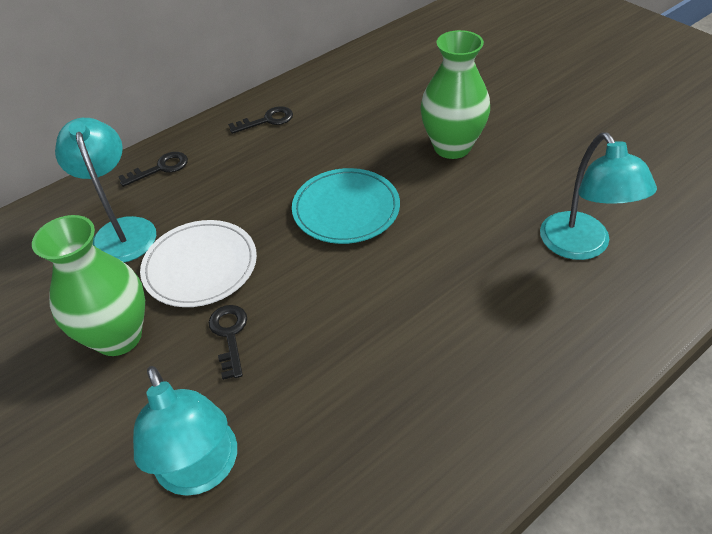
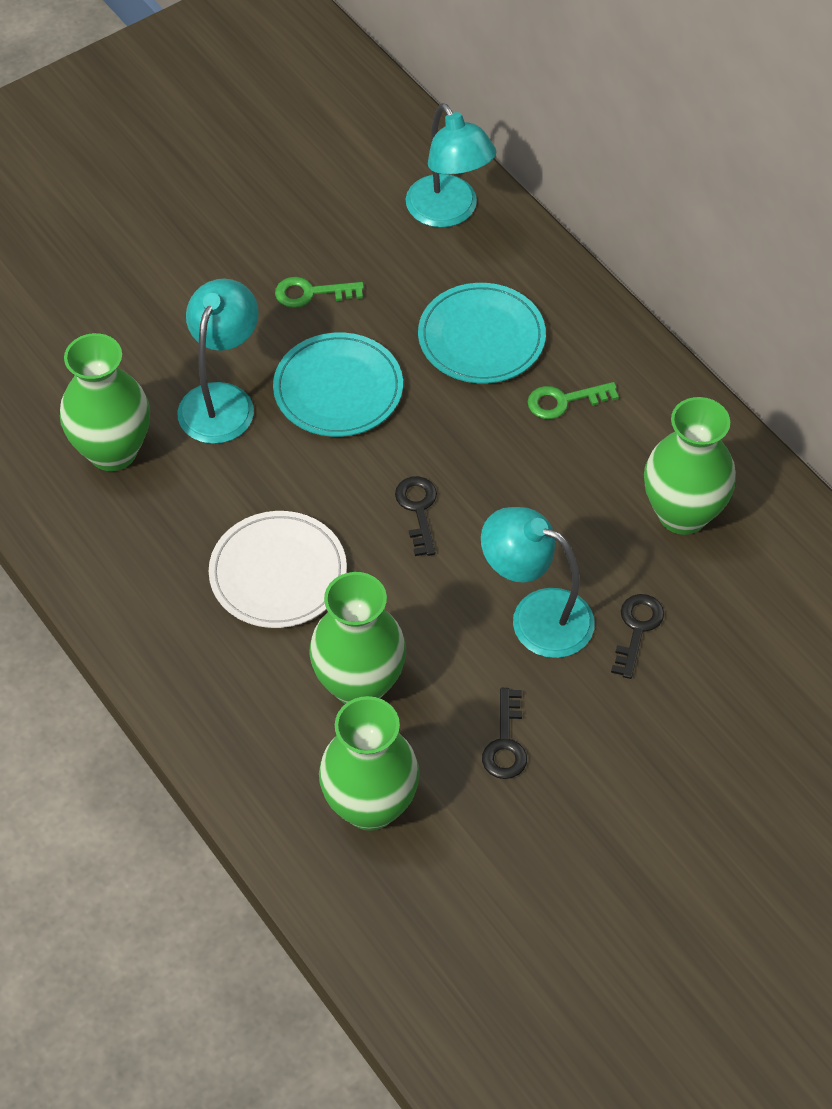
green key: none = 0 -> [275,277,364,308] [528,382,619,419] = 2
green vase: [32,215,145,356] [420,30,490,159] = 2 -> [60,333,150,471] [309,572,406,704] [319,696,420,831] [644,397,736,535] = 4
turquoise plate: [292,168,400,244] = 1 -> [273,333,403,437] [418,283,546,383] = 2

